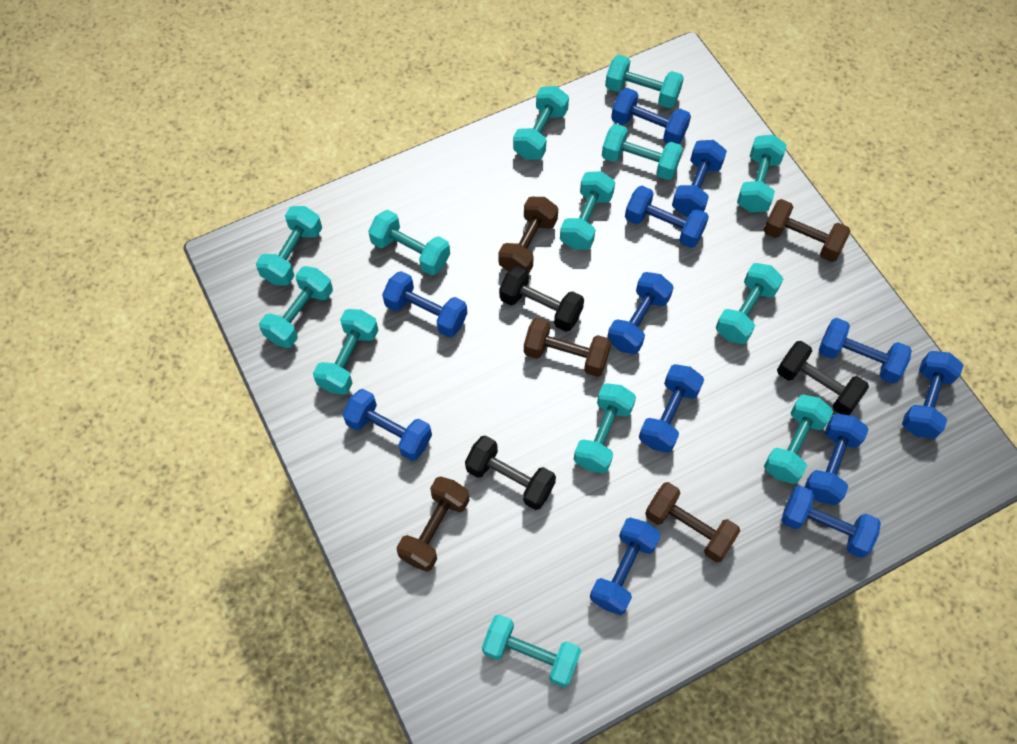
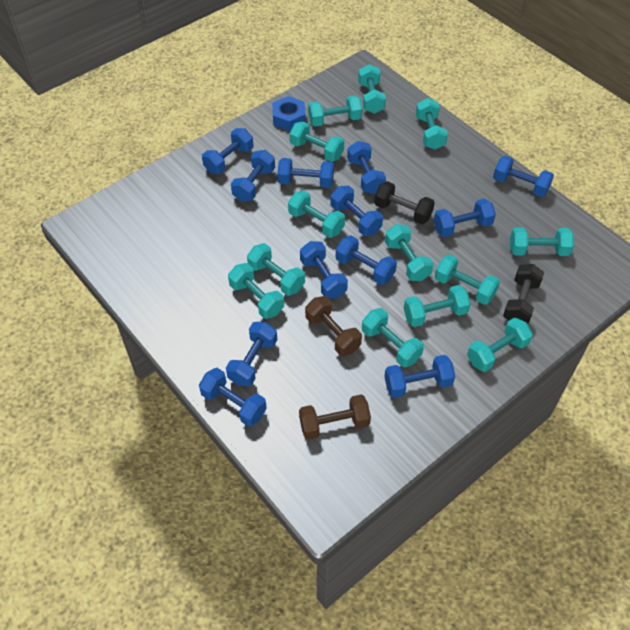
black dumbbell: [465,435,556,510] [499,266,584,332] [777,341,869,415] = 3 -> [374,181,435,224] [503,264,544,324] = 2
blue nut: none = 0 -> [272,96,306,131] = 1
brown dumbbell: [396,476,470,572] [498,197,558,273] [524,318,611,377] [645,482,740,562] [764,199,850,262] = 5 -> [299,394,371,440] [305,296,362,356] = 2

